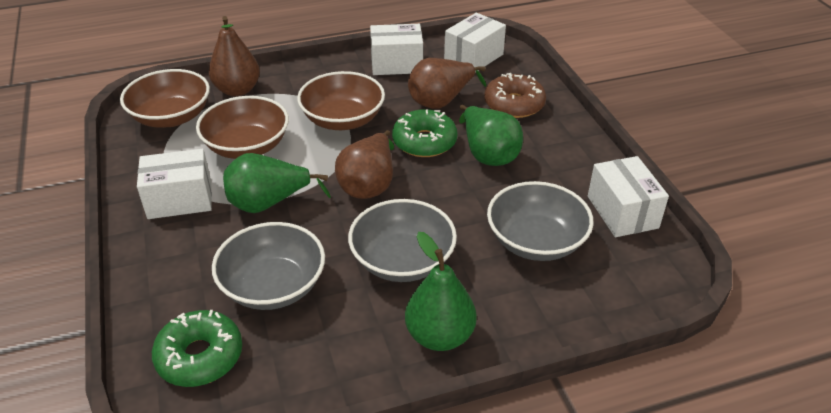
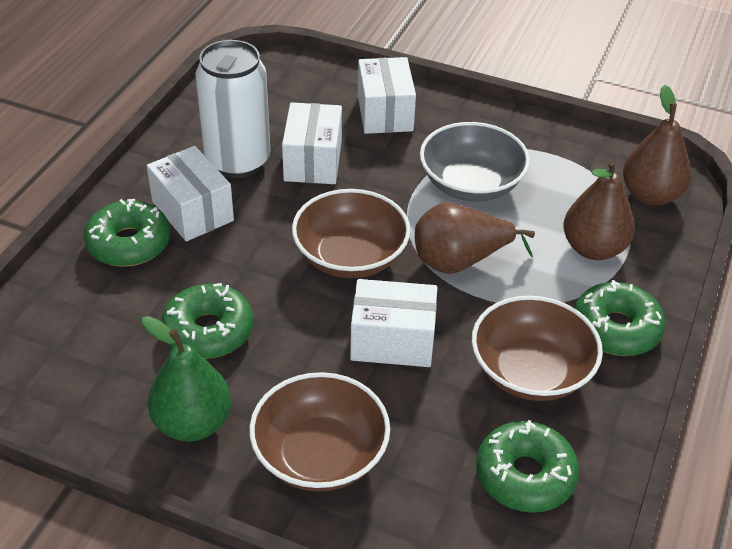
brown donut: [484,73,546,118] = 1 -> none = 0
green donut: [152,310,242,387] [392,109,458,157] = 2 -> [84,199,170,267] [161,283,253,359] [476,420,579,513] [575,280,665,356] = 4
green pear: [223,153,331,213] [405,232,477,351] [459,105,523,166] = 3 -> [142,316,231,442] = 1
grey bowl: [212,222,325,310] [348,199,457,282] [487,181,594,261] = 3 -> [420,122,530,202] = 1
white can: none = 0 -> [195,40,270,178] = 1

